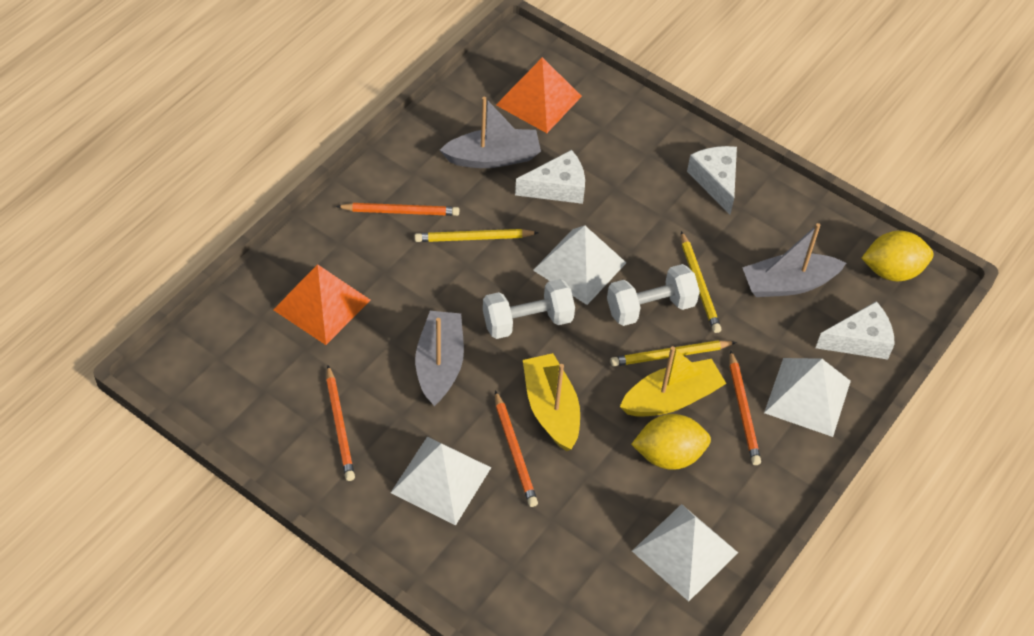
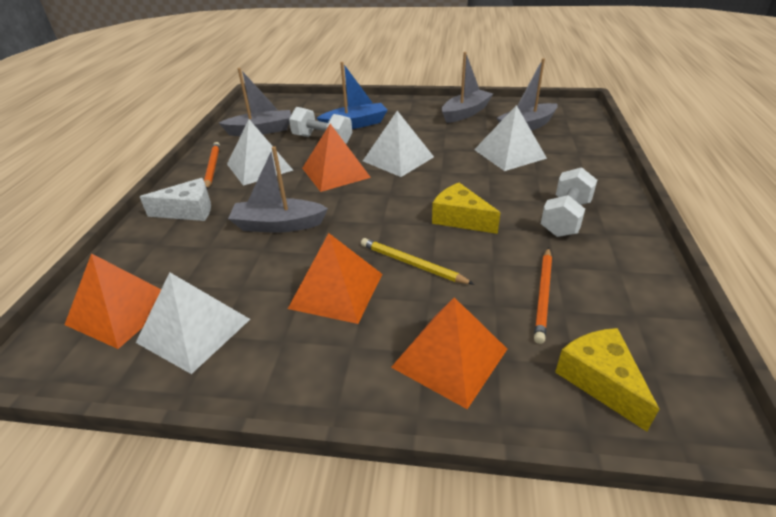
blue boat: none = 0 -> [317,62,387,129] = 1
grey boat: [415,311,464,406] [440,97,541,168] [742,223,846,297] = 3 -> [219,68,291,136] [228,146,328,233] [442,52,493,123] [497,58,558,131] = 4
orange pencil: [326,365,355,481] [336,203,459,216] [495,390,538,507] [730,350,761,465] = 4 -> [204,142,220,189] [534,247,552,344] = 2
orange pyramid: [273,264,370,345] [496,57,582,133] = 2 -> [64,253,161,349] [288,233,382,324] [302,124,371,192] [391,297,507,409] = 4
white cheese: [515,150,585,204] [687,146,737,215] [816,301,895,360] = 3 -> [140,178,211,221] = 1
yellow boat: [523,353,580,451] [620,346,726,417] = 2 -> none = 0
yellow cheese: none = 0 -> [432,183,500,234] [555,328,659,431] = 2
yellow lemon: [631,414,711,470] [862,230,934,281] = 2 -> none = 0
yellow pencil: [415,229,539,242] [610,340,737,366] [681,231,721,333] = 3 -> [361,238,474,284] = 1

